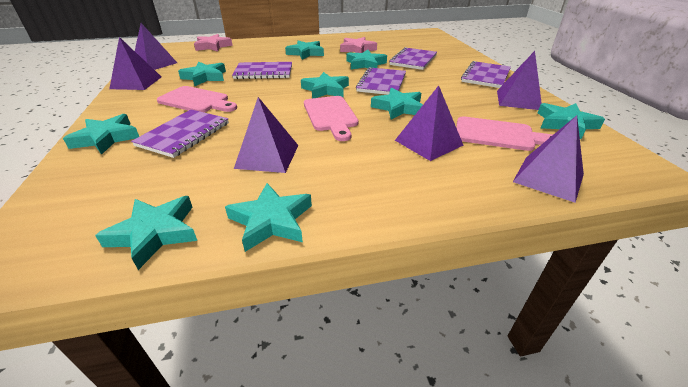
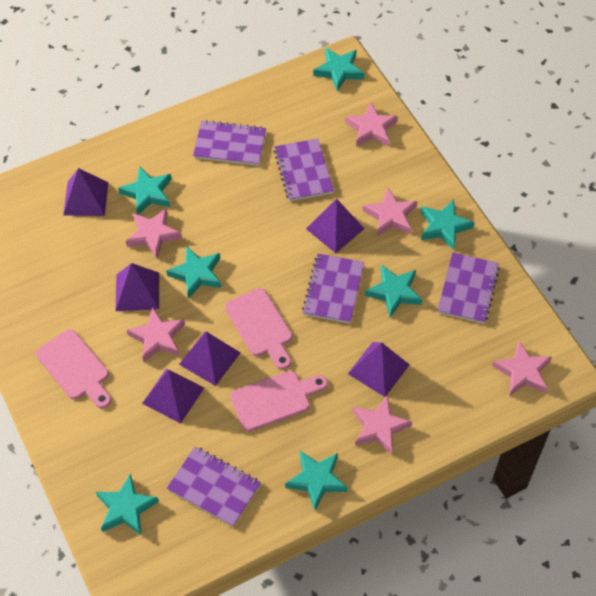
pink star: [194,34,233,52] [340,37,377,53] = 2 -> [126,208,182,259] [127,307,185,362] [345,102,398,147] [353,395,412,455] [362,188,417,236] [492,341,552,396] = 6
turquoise star: [63,114,139,155] [95,196,197,270] [178,62,226,86] [225,183,312,252] [285,41,324,60] [301,72,349,98] [346,50,387,70] [371,88,423,120] [538,103,605,139] = 9 -> [96,473,159,535] [118,166,172,215] [166,246,221,299] [285,451,348,510] [313,48,364,92] [365,264,422,317] [421,199,475,250] = 7

